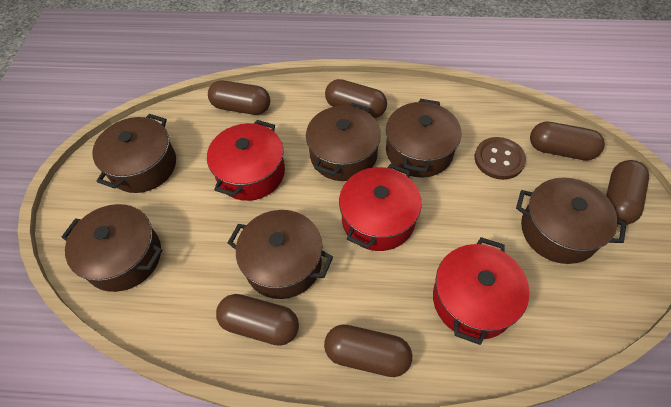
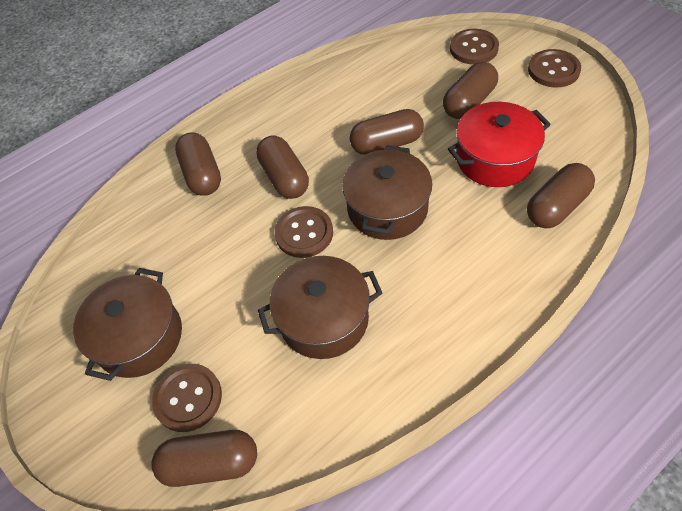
brown button: [475,137,526,180] = 1 -> [152,364,222,432] [274,206,333,258] [450,29,499,65] [528,49,581,87] = 4
brown pot: [62,204,163,292] [92,114,176,193] [227,210,333,299] [306,103,381,181] [386,99,461,178] [516,177,626,264] = 6 -> [73,268,182,381] [258,256,382,359] [342,146,432,240] = 3
red pot: [207,120,285,201] [339,164,422,251] [433,237,529,345] = 3 -> [448,102,551,187] = 1

